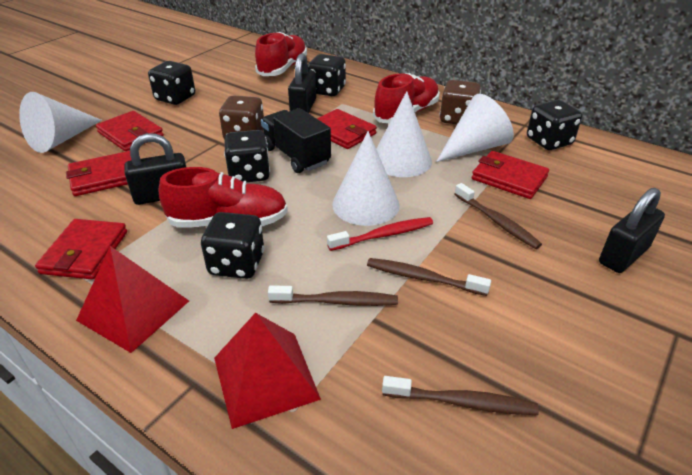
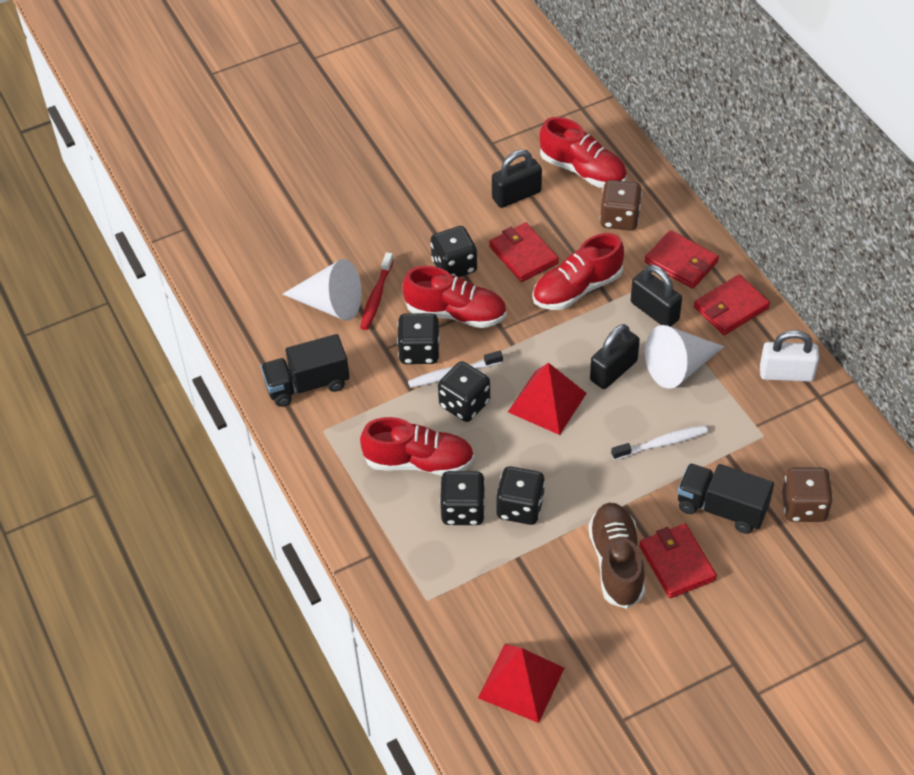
black truck: [261,108,331,173] = 1 -> [261,334,350,407] [677,463,774,534] = 2
brown shoe: none = 0 -> [588,503,645,609] = 1
brown toothbrush: [268,285,398,306] [367,258,491,296] [382,376,539,415] [454,183,542,249] = 4 -> none = 0
red shoe: [159,167,288,228] [255,32,307,76] [373,73,440,123] = 3 -> [360,417,474,476] [403,266,507,328] [533,233,624,310] [540,117,627,188] = 4
red wallet: [35,219,127,279] [66,151,131,196] [96,111,164,151] [317,109,377,149] [472,151,549,199] = 5 -> [489,222,559,282] [639,523,717,598] [645,230,719,289] [694,274,770,335] = 4
white cone: [19,92,102,153] [332,131,400,226] [376,91,432,177] [436,94,514,162] = 4 -> [283,259,362,321] [645,325,724,389] = 2
white padlock: none = 0 -> [760,330,819,382] = 1
white toothbrush: none = 0 -> [408,351,503,388] [611,425,708,460] = 2

